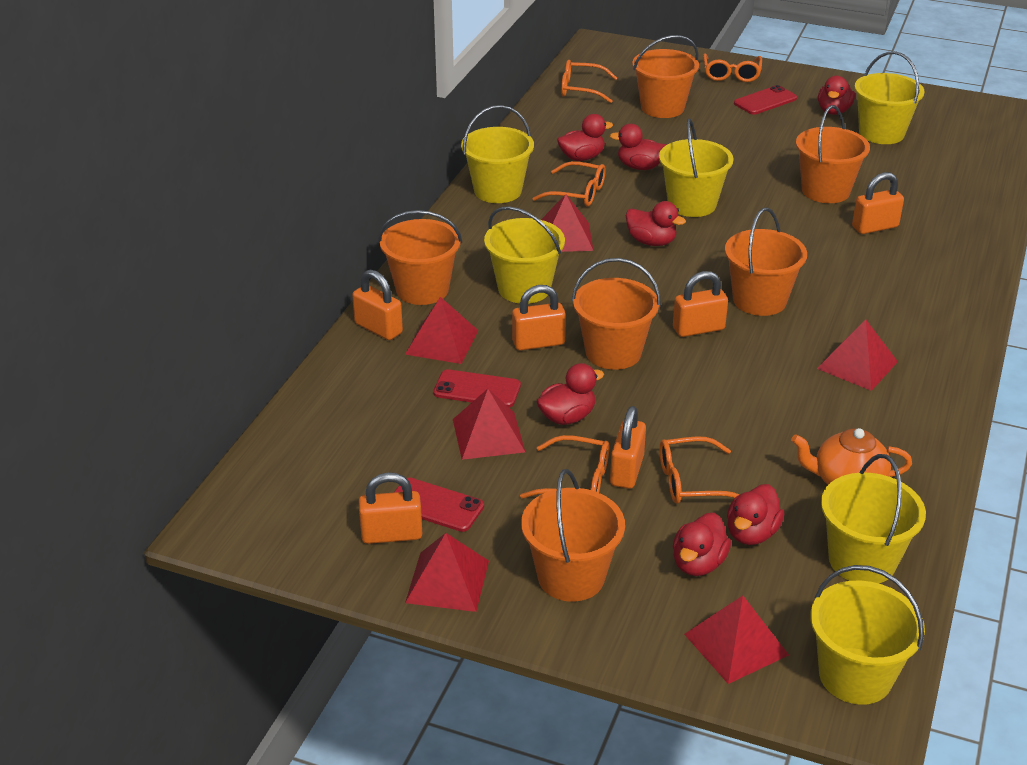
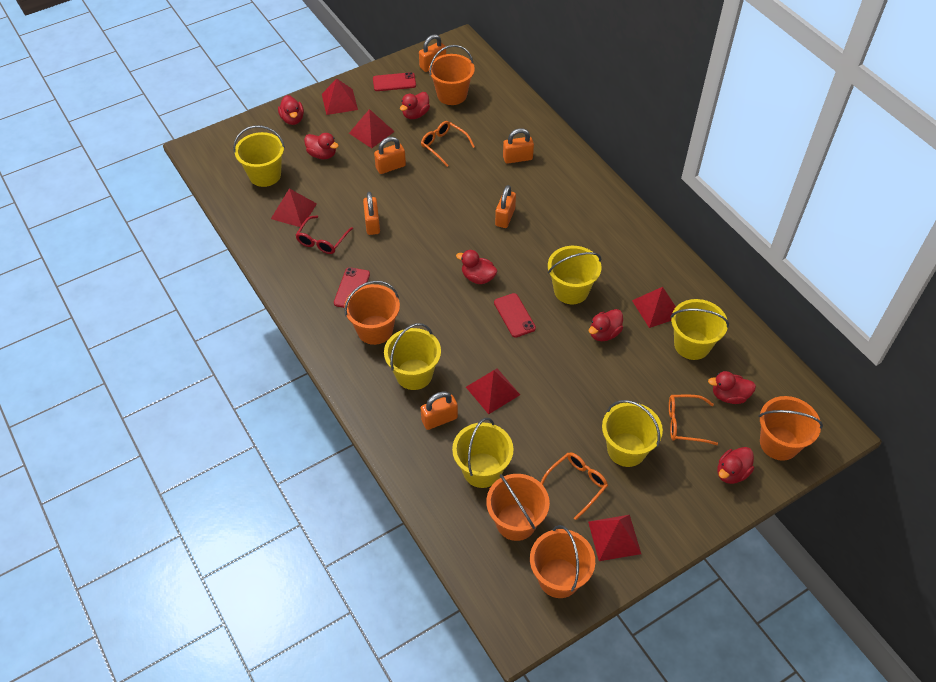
orange bucket: [378,210,462,305] [521,469,625,602] [572,258,661,370] [632,35,699,118] [725,208,807,316] [796,105,870,203] = 6 -> [344,281,400,345] [429,45,475,105] [486,474,550,541] [530,525,595,598] [758,396,823,461] = 5
orange glasses: [520,435,609,499] [533,161,606,206] [561,60,617,103] [659,437,740,504] [703,53,762,82] = 5 -> [421,121,475,167] [540,452,608,520] [669,395,718,445] = 3
orange teapot: [791,428,912,485] = 1 -> none = 0
red glasses: none = 0 -> [296,216,353,254] = 1

